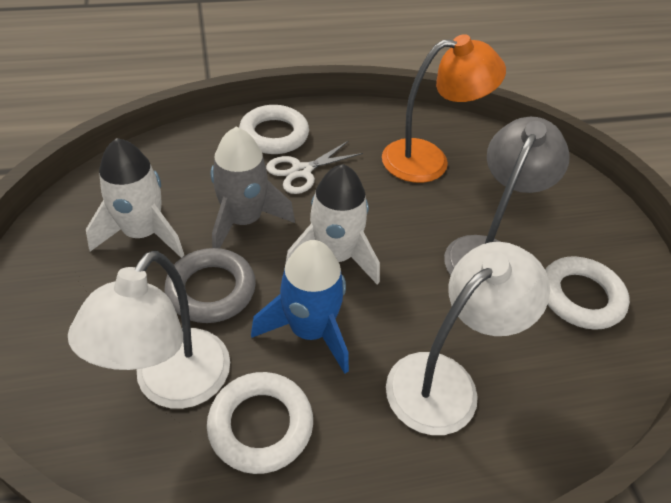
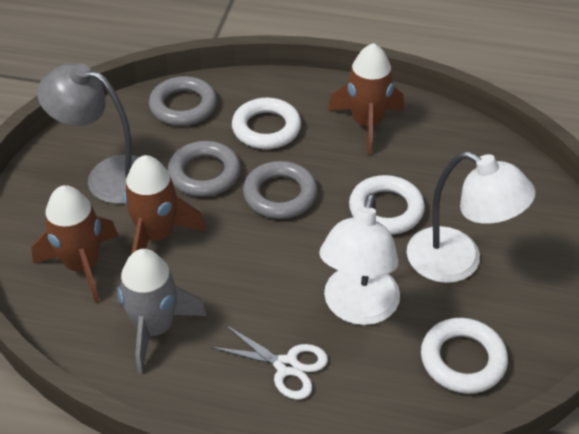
blue rocket: [251,240,349,374] = 1 -> none = 0
brown rocket: none = 0 -> [31,185,118,303] [123,155,206,253] [328,43,404,155] = 3
grey ring: [165,248,256,323] = 1 -> [149,76,217,126] [168,141,241,197] [243,161,317,219] = 3
orange lamp: [382,34,506,183] = 1 -> none = 0
white rocket: [86,138,184,258] [285,164,380,284] = 2 -> none = 0

